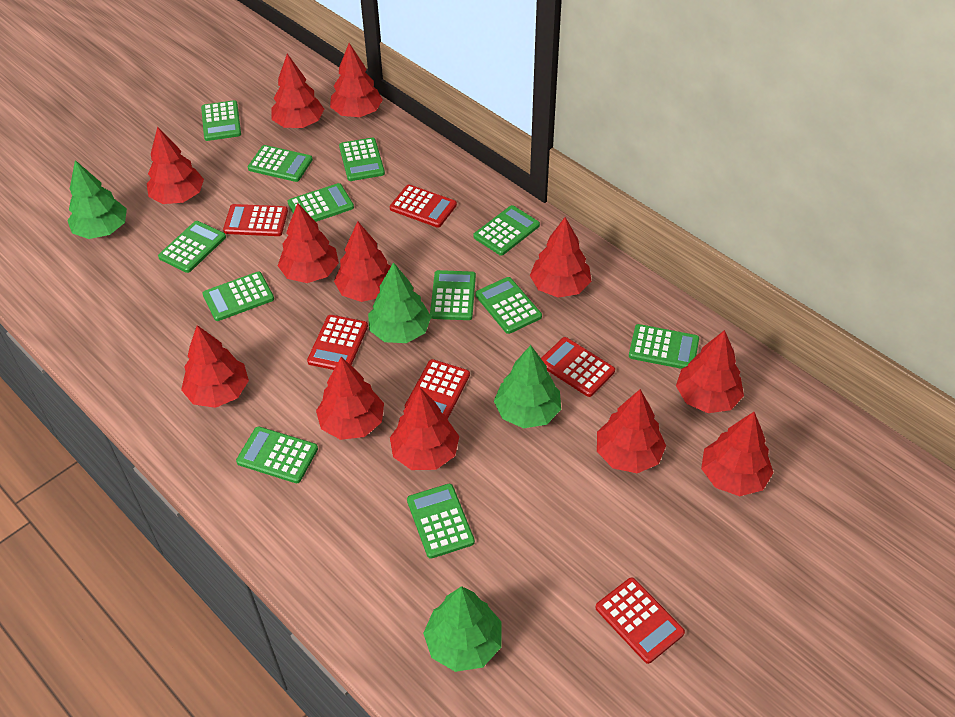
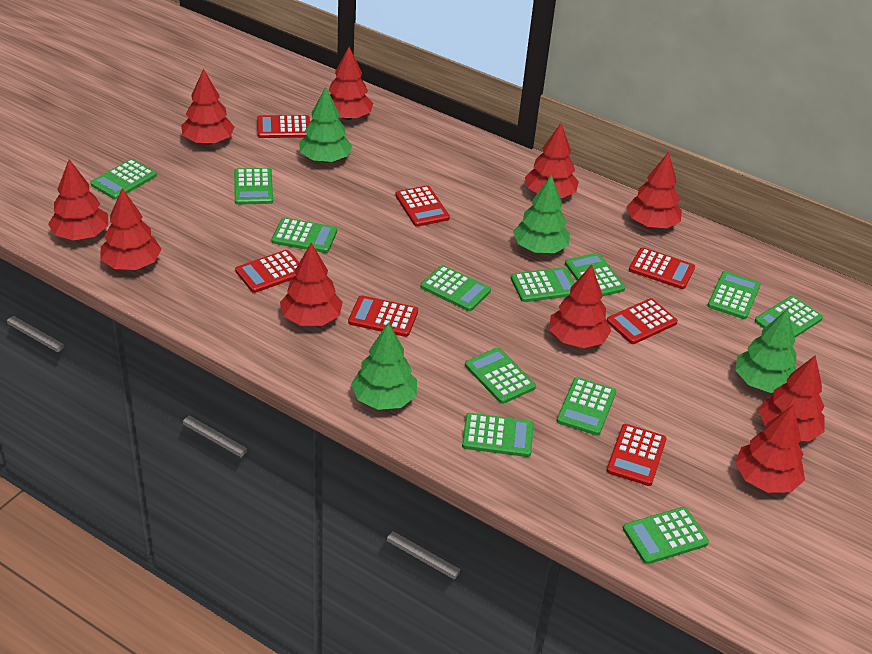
red calculator: [223,204,288,236] [307,315,368,370] [390,185,457,228] [405,359,470,418] [541,337,615,397] [595,577,685,664] = 6 -> [235,250,299,293] [257,115,310,138] [348,295,418,337] [395,185,450,227] [606,424,667,486] [607,298,678,344] [629,247,695,289] = 7
red tree: [147,127,204,204] [181,325,249,408] [271,54,324,128] [278,203,339,283] [316,357,384,440] [330,43,383,117] [334,221,391,302] [390,388,459,470] [530,217,591,298] [597,389,666,473] [676,330,744,413] [701,412,774,496] = 12 -> [48,159,108,241] [100,188,162,270] [181,69,235,145] [280,243,343,326] [328,47,373,120] [525,123,579,198] [549,265,611,348] [627,152,682,228] [735,405,805,493] [758,355,825,441] = 10

